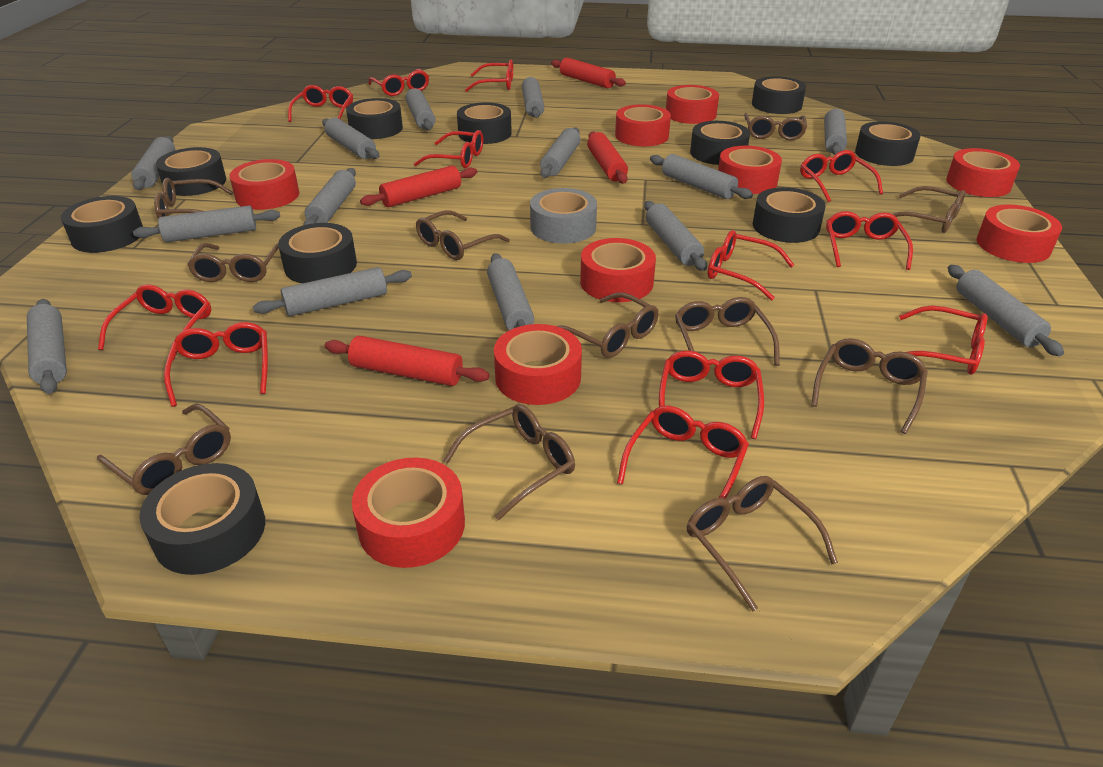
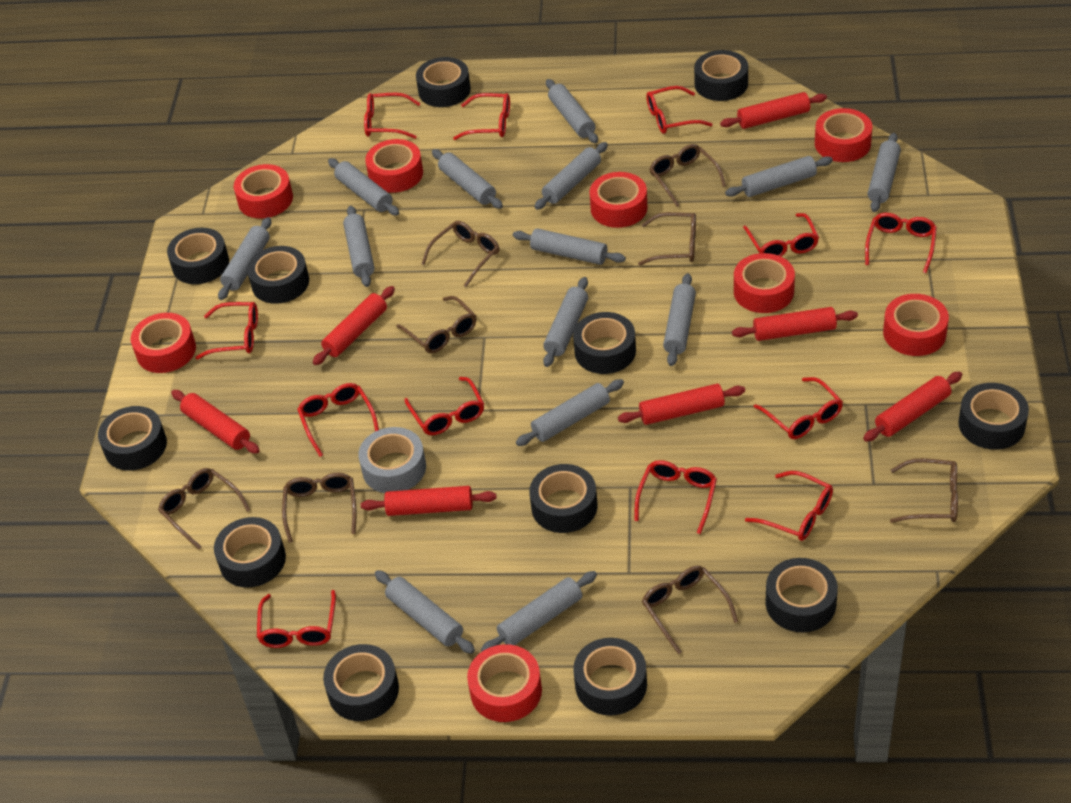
black tape: [61,196,143,253] [139,463,265,575] [156,147,226,196] [278,223,357,283] [346,98,403,139] [457,102,512,144] [690,121,750,165] [752,76,806,114] [753,187,825,243] [855,121,921,166] = 10 -> [98,406,167,471] [167,228,229,284] [214,517,286,588] [247,246,309,304] [323,644,399,721] [416,57,471,107] [529,464,597,533] [573,312,636,374] [573,638,647,716] [694,50,748,101] [765,558,838,632] [958,383,1029,450] = 12
brown glasses: [97,404,231,495] [154,178,233,219] [187,243,279,282] [416,210,510,260] [443,404,575,521] [557,292,659,358] [675,297,780,366] [687,476,838,612] [744,113,807,141] [811,338,928,434] [892,186,965,233] = 11 -> [158,468,250,549] [282,473,357,543] [396,296,476,353] [422,221,499,287] [638,212,696,265] [642,566,738,654] [649,144,726,207] [890,458,958,523] = 8
red rolling pin: [325,336,490,386] [360,165,477,207] [551,58,626,88] [587,131,628,184] = 4 -> [171,390,260,454] [313,286,395,365] [361,486,497,516] [618,384,745,425] [720,92,827,129] [732,307,858,341] [863,372,962,442] = 7
red tape: [229,159,299,210] [352,458,465,568] [494,324,582,405] [580,238,656,302] [615,104,671,146] [666,85,719,124] [718,146,782,194] [946,148,1020,197] [977,205,1062,263] = 9 -> [131,313,196,373] [234,164,293,218] [365,139,423,193] [467,644,542,722] [589,172,648,228] [734,253,795,313] [815,108,873,162] [883,294,949,356] = 8

